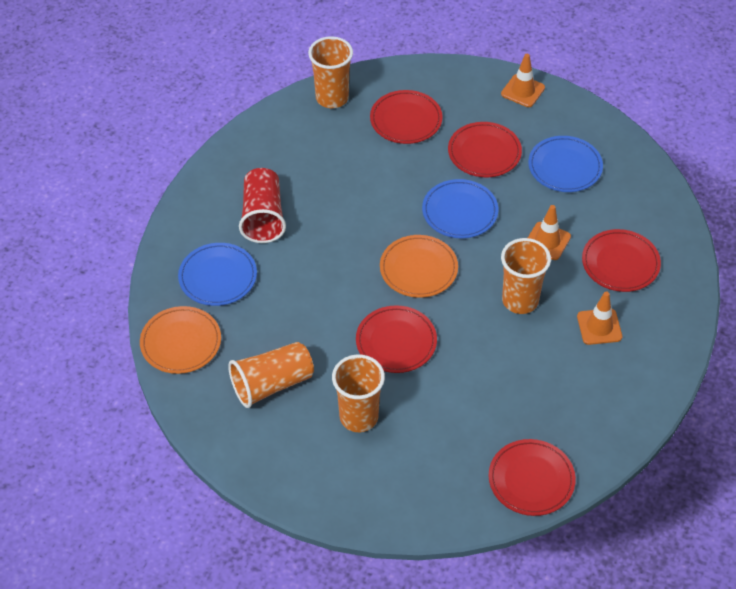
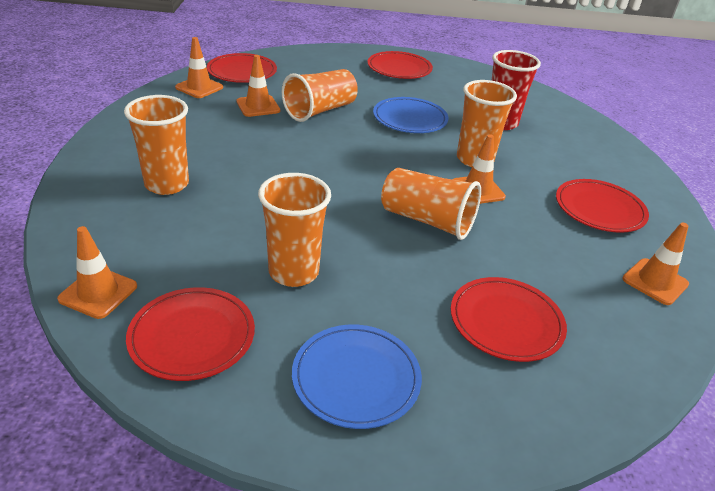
blue plate: [178,243,257,306] [422,179,498,238] [528,136,603,192] = 3 -> [292,325,422,429] [373,97,448,133] = 2
orange cup: [228,342,314,408] [308,36,353,108] [332,354,385,432] [501,238,551,314] = 4 -> [124,95,189,195] [258,173,331,287] [282,69,358,122] [381,168,481,240] [457,80,517,167] = 5
orange plate: [140,306,221,374] [380,235,458,298] = 2 -> none = 0
orange traffic cone: [501,54,545,107] [528,205,571,260] [577,291,622,345] = 3 -> [57,226,137,319] [175,37,223,98] [236,55,280,117] [452,134,506,204] [623,223,689,305] = 5

